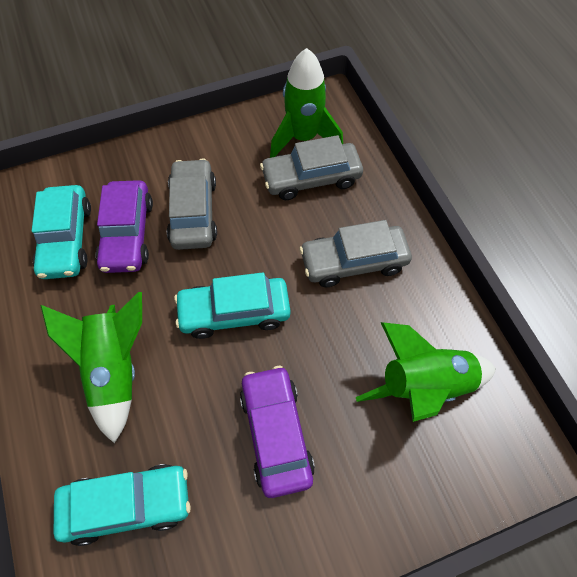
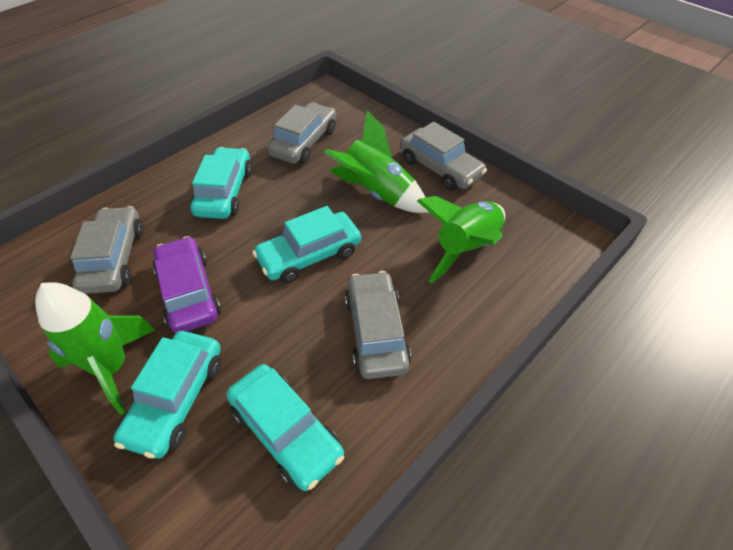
grey car: [167,158,217,250] [260,135,363,200] [299,220,412,287] = 3 -> [70,206,143,294] [267,103,336,164] [345,271,411,379] [400,122,487,190] = 4
purple car: [96,180,153,273] [240,366,315,498] = 2 -> [153,236,221,333] = 1
turquoise car: [32,185,91,279] [54,464,191,546] [174,272,291,339] = 3 -> [113,331,221,459] [191,147,252,219] [226,364,344,491] [252,206,361,283] = 4

